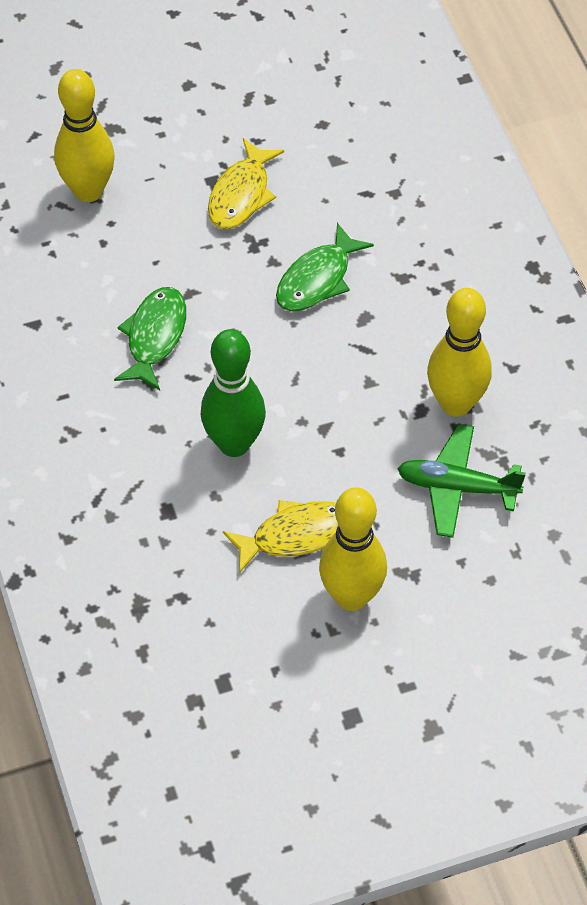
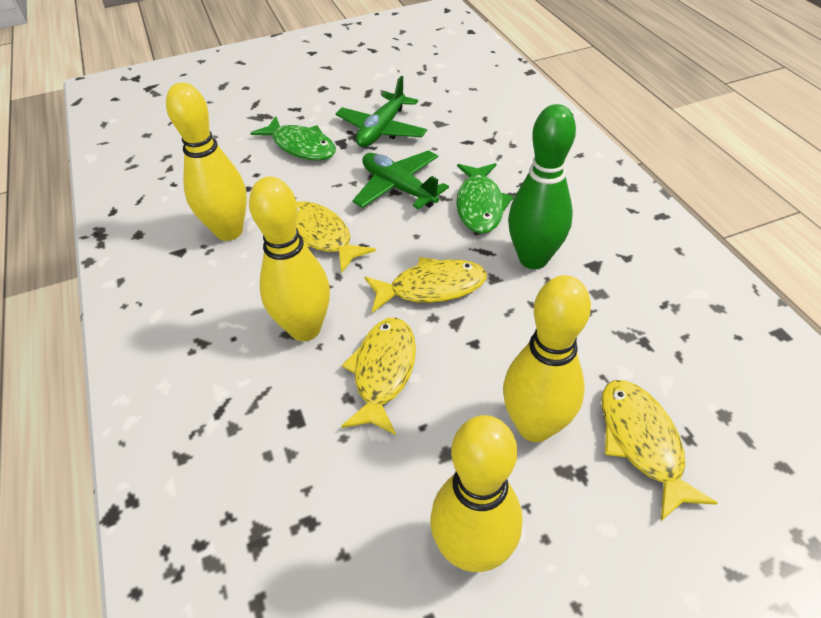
green plane: [398,424,526,538] = 1 -> [335,76,427,147] [352,150,449,210] = 2
yellow bowling pin: [54,69,115,202] [319,488,387,611] [427,288,492,417] = 3 -> [166,82,247,241] [249,177,330,341] [430,415,523,572] [503,275,591,442] = 4
yellow fish: [208,138,284,229] [223,500,339,573] = 2 -> [296,201,376,273] [341,318,416,435] [364,257,487,313] [602,380,718,521] = 4

